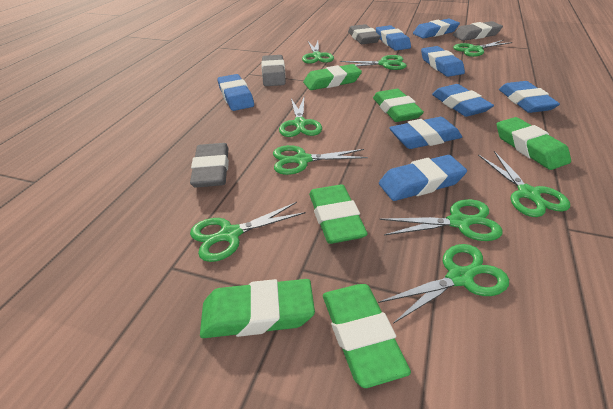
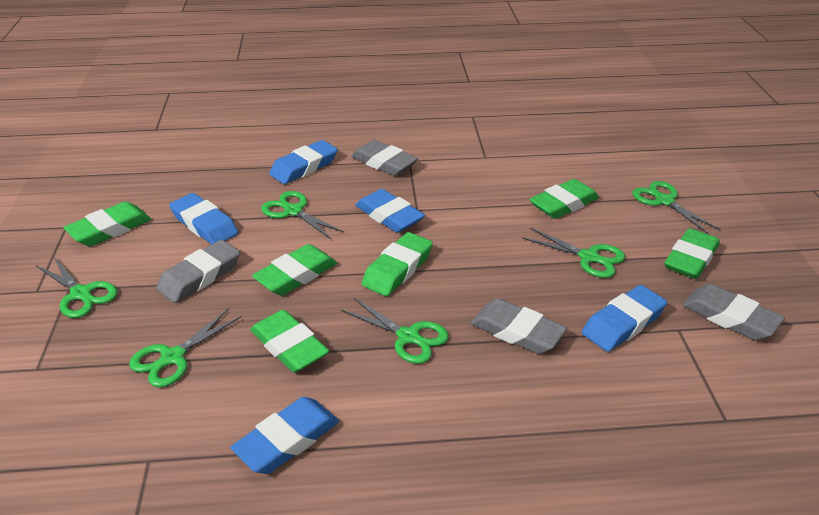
blue eraser: [218,74,254,111] [376,25,411,51] [379,155,467,201] [389,117,462,149] [413,19,460,39] [421,46,465,77] [432,84,494,117] [499,81,560,113] = 8 -> [169,193,238,244] [231,397,339,474] [269,140,338,184] [355,189,425,233] [582,285,667,352] = 5
green scissors: [190,202,306,262] [273,145,368,175] [279,98,322,137] [302,41,334,64] [340,55,407,70] [378,244,509,324] [379,199,503,241] [453,40,512,57] [478,151,570,217] = 9 -> [36,257,117,318] [129,308,242,387] [261,191,345,239] [341,297,449,364] [522,227,625,278] [633,181,721,234] = 6

